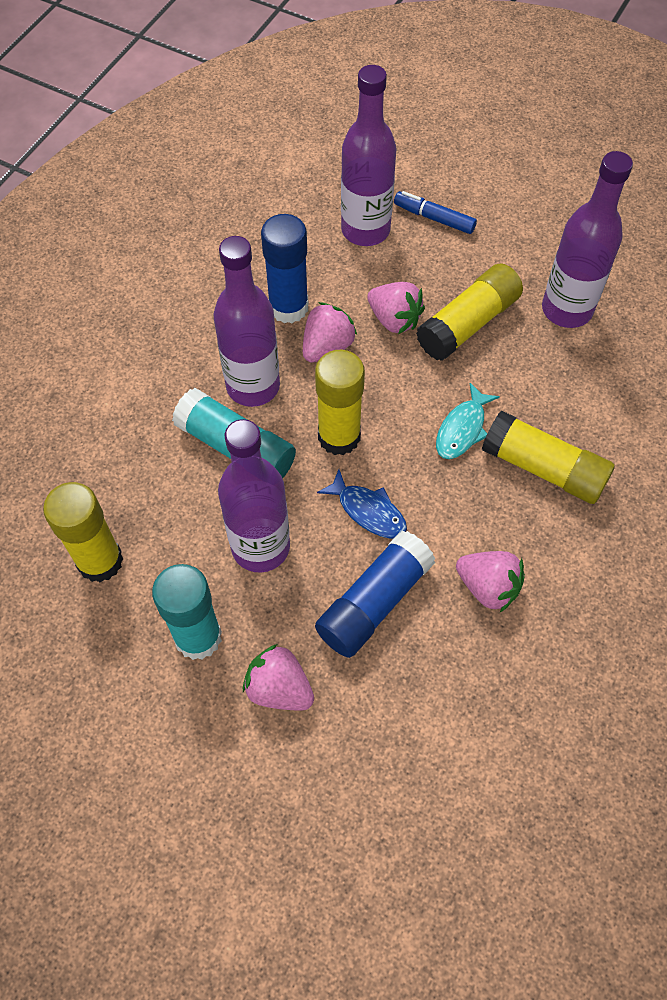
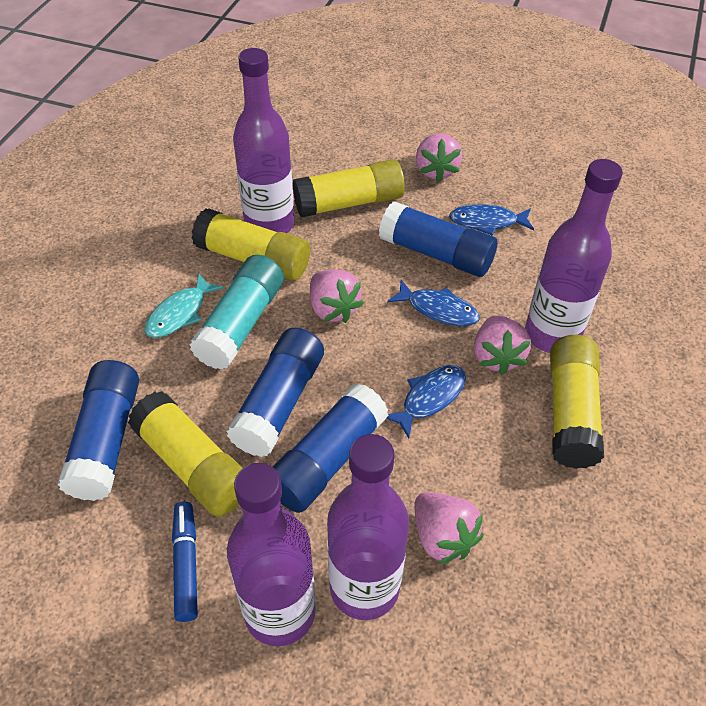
blue fish: [317,469,407,539] = 1 -> [386,365,466,438] [387,280,480,326] [449,204,534,236] = 3
blue glue stick: [261,214,309,323] [315,531,436,658] = 2 -> [57,360,139,501] [226,328,324,457] [273,383,389,513] [379,201,498,277] = 4
turquoise glue stick: [152,564,222,660] [172,388,296,479] = 2 -> [189,255,284,370] = 1

